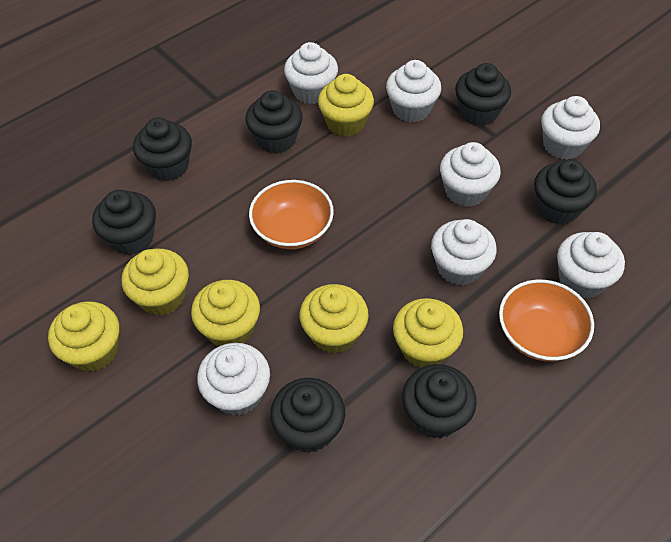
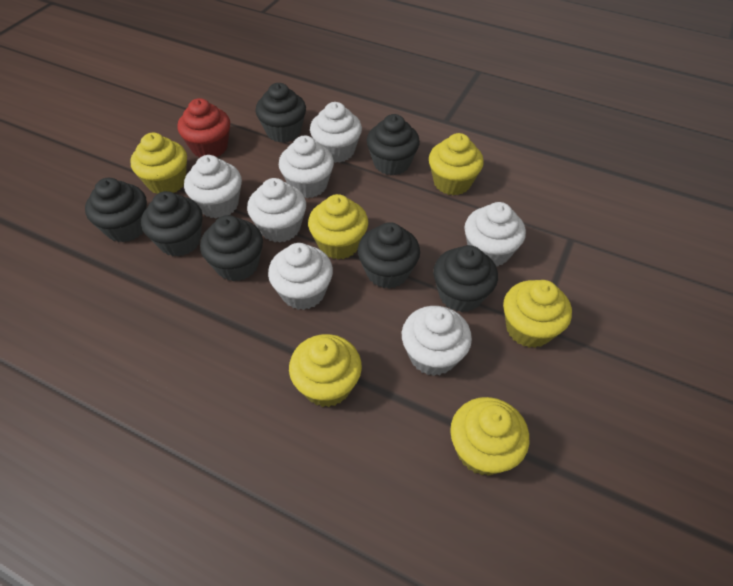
orange bowl: [249,180,334,249] [499,280,594,362] = 2 -> none = 0
red cupcake: none = 0 -> [177,98,230,158] = 1

